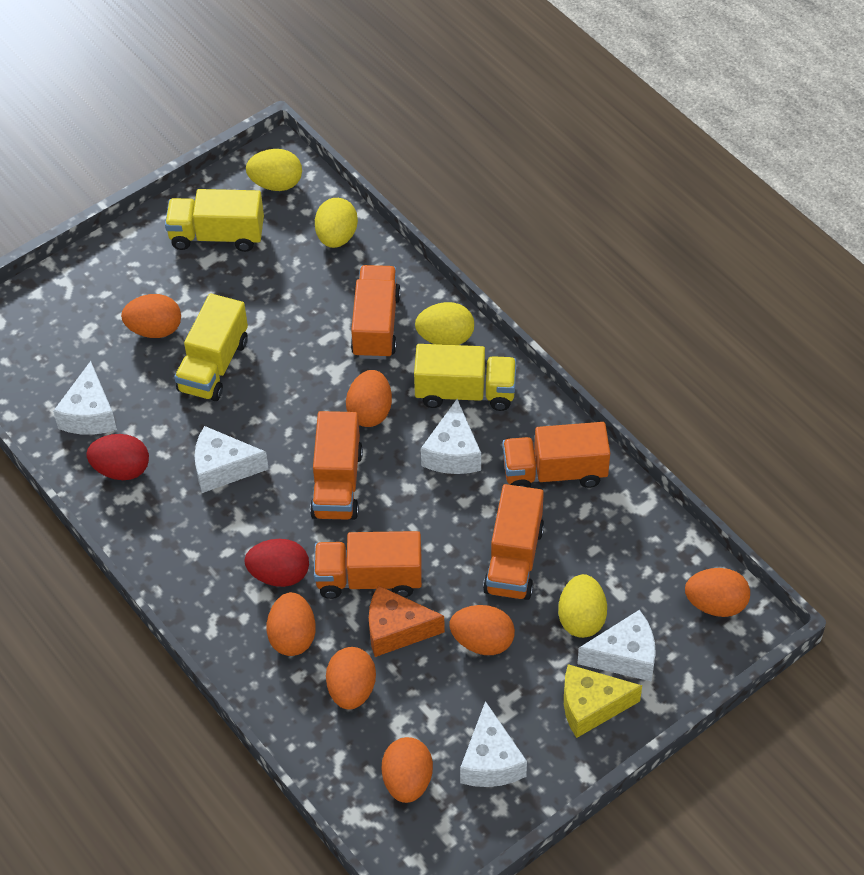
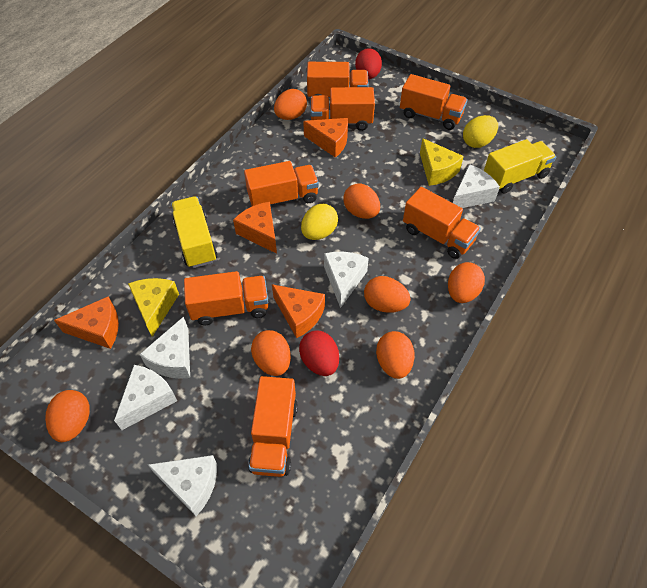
orange cheese: [369,585,445,657] = 1 -> [54,296,119,349] [233,202,277,254] [272,284,325,338] [303,118,348,158] = 4
orange truck: [310,411,363,520] [314,531,422,599] [351,265,401,359] [483,484,544,600] [503,422,610,488] = 5 -> [184,271,268,325] [244,161,319,207] [248,376,298,477] [307,62,369,98] [311,87,375,131] [400,74,468,130] [403,187,481,259] = 7
yellow cheese: [564,664,642,738] = 1 -> [128,278,179,337] [420,138,464,186] = 2
yellow egg: [246,149,302,191] [315,198,358,248] [415,302,474,345] [558,574,607,638] = 4 -> [301,204,338,240] [463,115,498,148] = 2
yellow truck: [165,189,264,252] [174,293,248,401] [414,344,516,411] = 3 -> [171,196,217,268] [484,139,556,194] = 2

